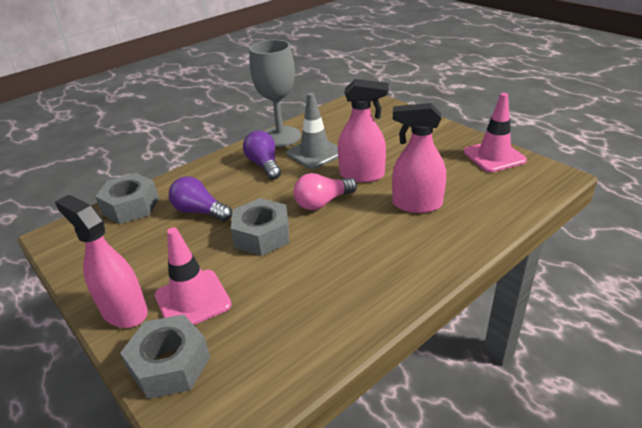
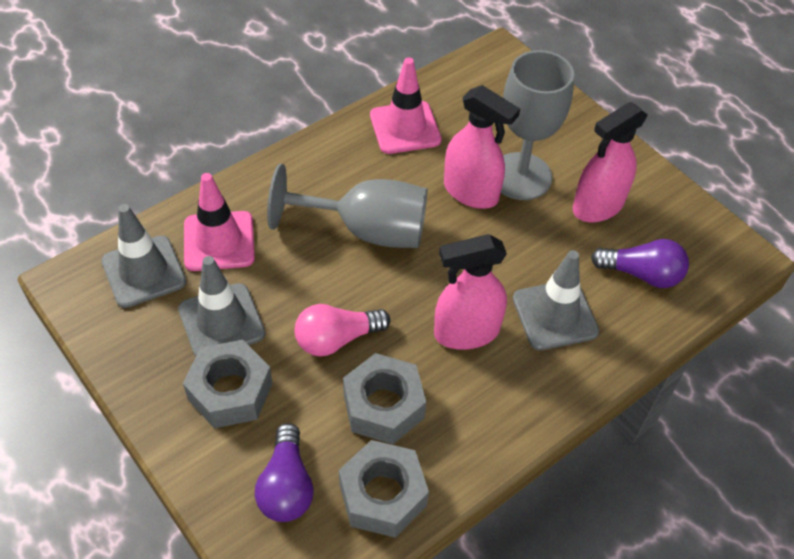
grey goblet: [249,40,301,147] = 1 -> [267,164,427,248] [501,50,574,200] = 2
grey traffic cone: [286,93,338,169] = 1 -> [101,204,186,308] [178,256,265,357] [513,250,599,350] = 3

